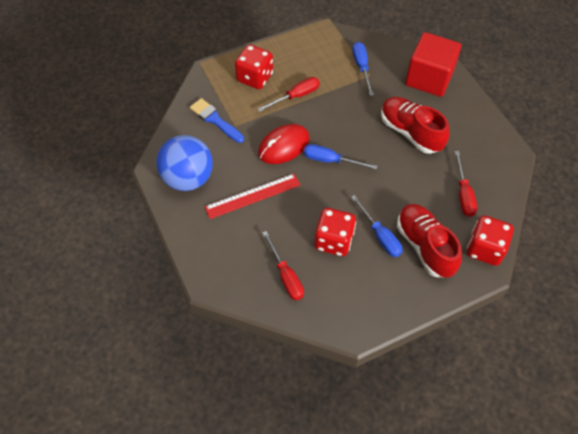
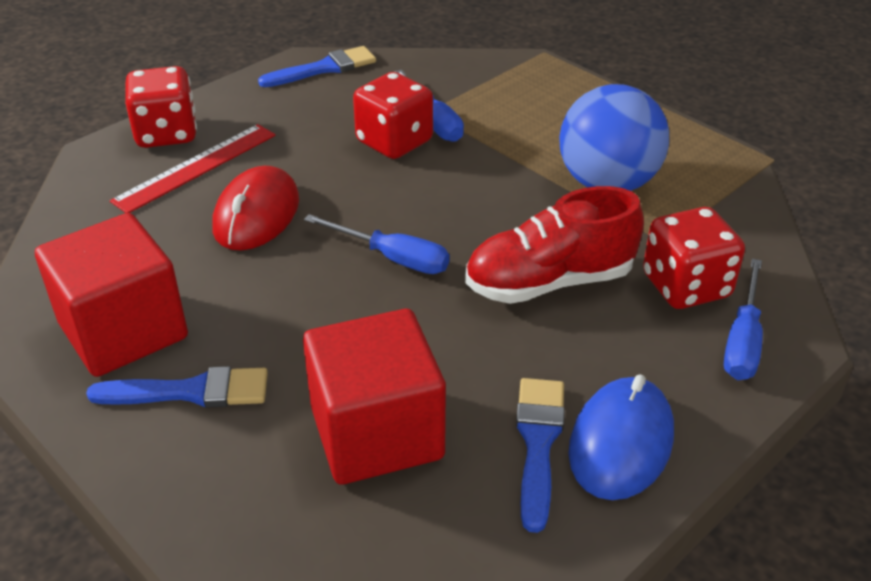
blue brush: [190,98,244,143] = 1 -> [86,366,268,407] [258,46,376,87] [516,378,565,533] = 3
blue mouse: none = 0 -> [568,375,674,500] = 1
red cube: [405,32,461,97] = 1 -> [35,213,188,377] [303,309,446,485] = 2
red screwdriver: [258,77,320,112] [262,231,304,300] [455,151,477,217] = 3 -> none = 0
red shoe: [381,97,450,154] [397,204,462,278] = 2 -> [465,186,644,304] = 1

